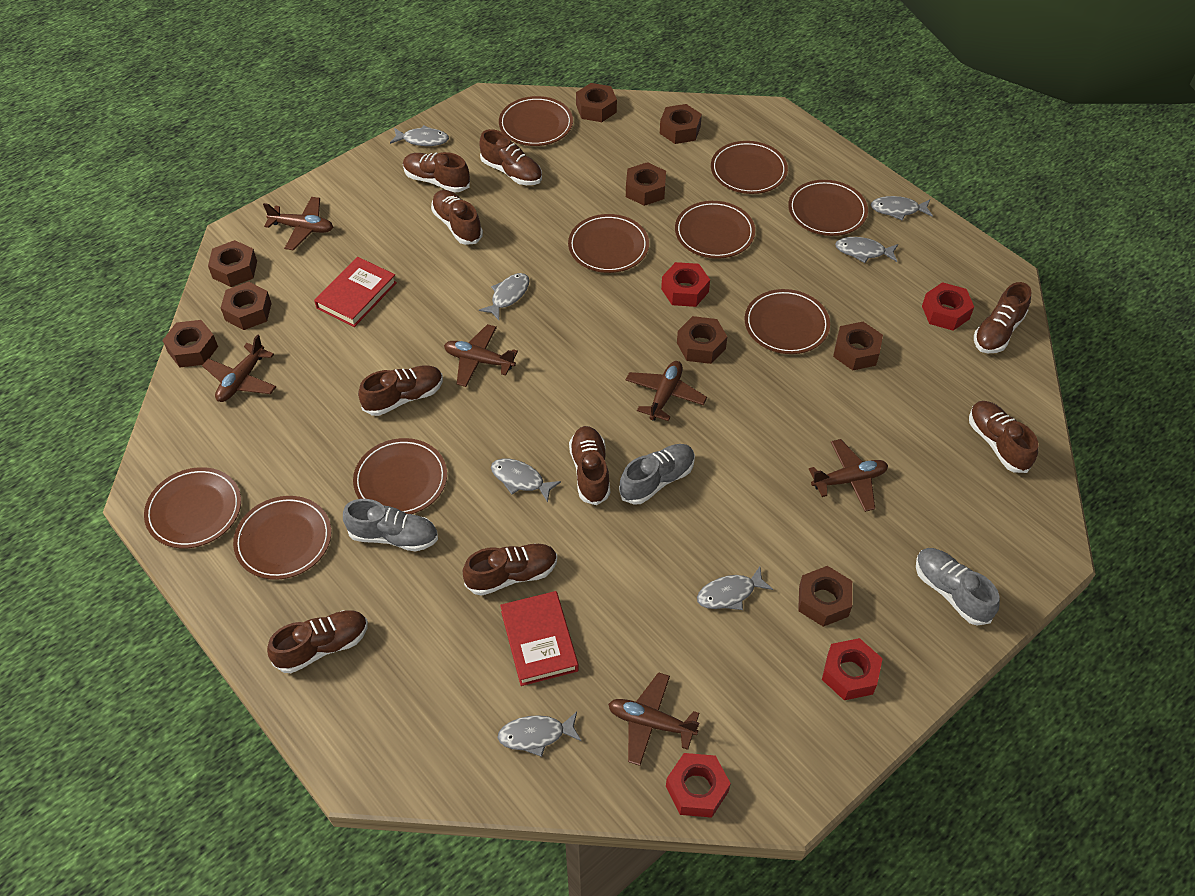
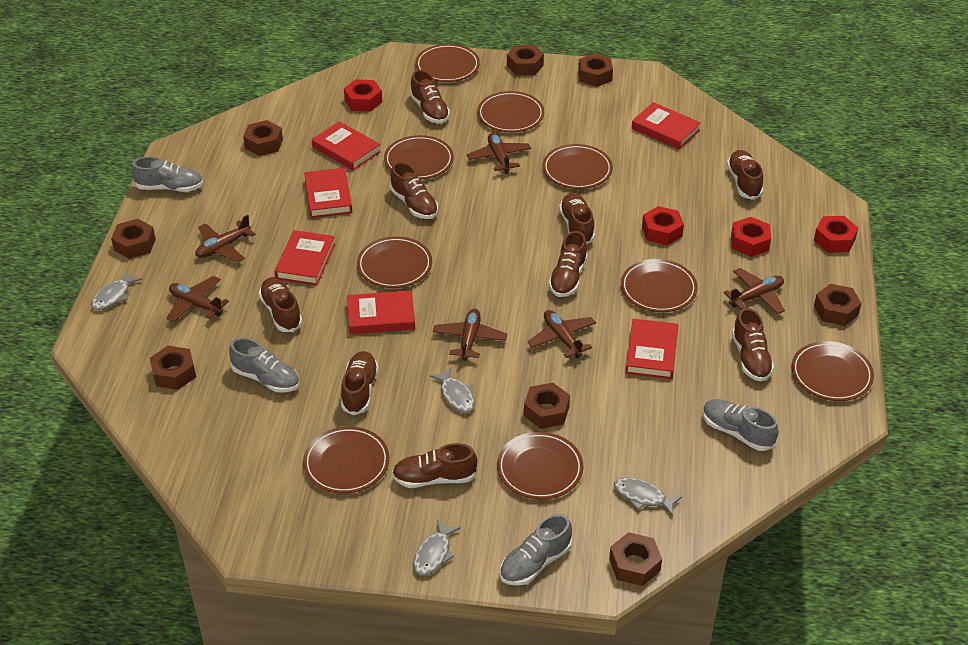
brown nut: [162,320,218,367] [208,240,257,287] [221,282,272,330] [576,83,617,122] [626,162,666,206] [660,104,702,144] [677,316,727,364] [798,566,852,627] [833,322,883,370] = 9 -> [111,219,156,259] [150,346,196,390] [243,120,283,156] [507,45,544,75] [524,383,570,429] [578,54,613,87] [609,532,662,586] [814,283,861,326] = 8
grey fish: [390,125,449,146] [479,273,529,320] [491,458,561,503] [498,712,581,757] [697,567,773,610] [835,237,898,263] [871,196,933,221] = 7 -> [91,271,142,310] [413,519,461,576] [430,367,475,413] [614,478,682,516] = 4
grey shoe: [343,499,438,552] [619,444,695,505] [916,548,1000,626] = 3 -> [132,156,203,192] [229,338,300,393] [500,514,572,586] [703,399,778,451] = 4
red book: [314,257,397,327] [500,591,579,686] = 2 -> [275,230,335,285] [304,168,352,218] [312,121,381,171] [347,290,415,334] [626,319,678,379] [632,102,701,150] = 6

